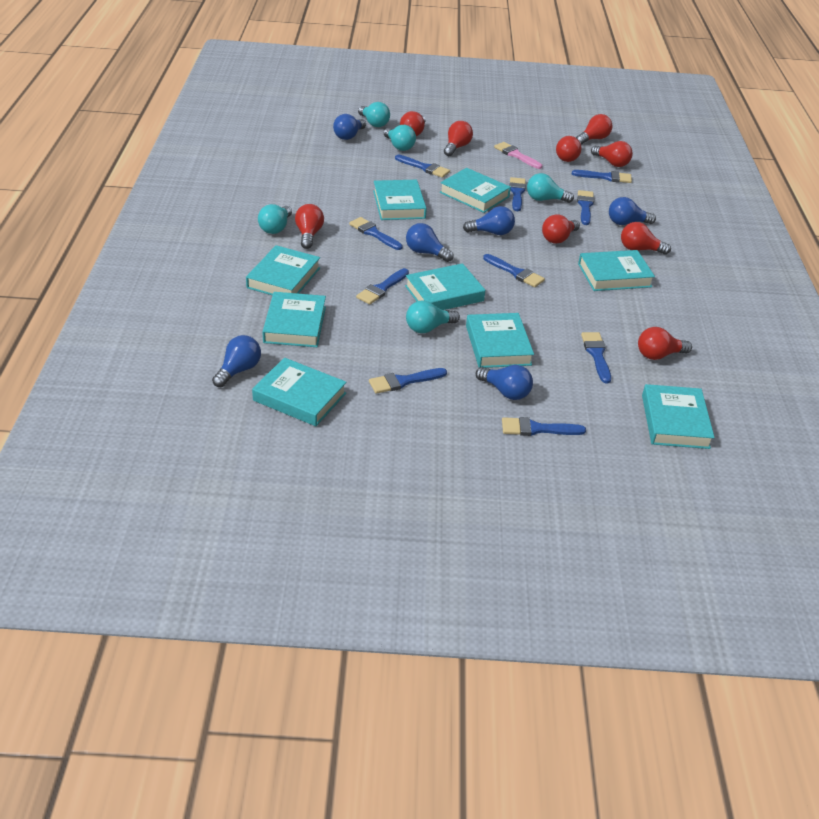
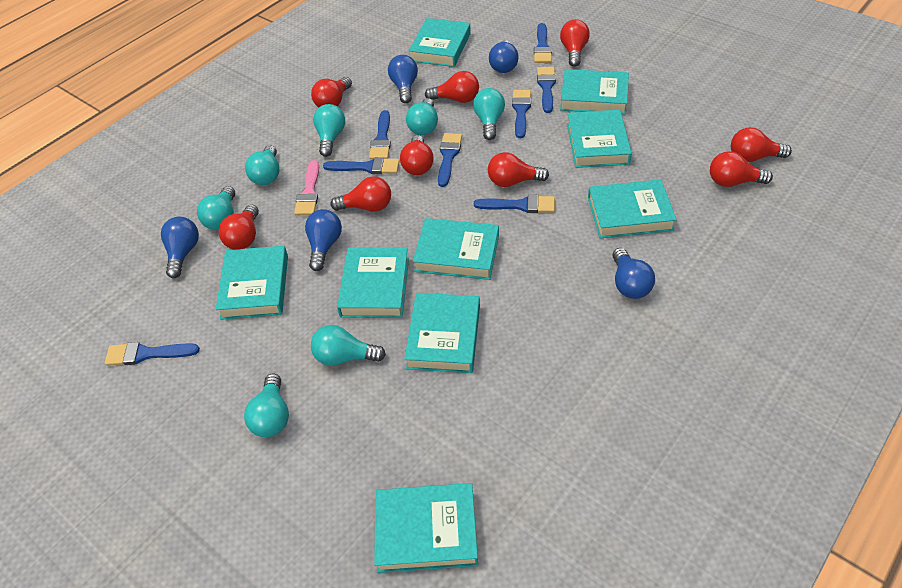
blue brush: [349,217,403,250] [356,268,409,304] [369,368,447,394] [395,154,450,178] [483,254,545,287] [502,417,586,436] [509,177,526,211] [572,170,632,183] [577,190,594,225] [581,332,611,383] = 10 -> [105,342,200,366] [323,157,399,174] [369,110,391,160] [438,133,462,187] [474,195,555,213] [512,90,531,138] [534,23,552,63] [537,67,556,113] = 8
blue light bulb: [212,335,261,387] [333,114,366,140] [406,223,454,262] [463,206,515,235] [476,365,533,400] [609,197,656,225] = 6 -> [161,217,199,278] [305,209,342,271] [388,55,418,103] [489,40,519,73] [613,248,655,299] = 5
turquoise light bulb: [258,204,292,234] [358,102,390,127] [384,125,416,151] [406,301,460,333] [527,173,574,203] = 5 -> [197,186,235,230] [244,374,289,437] [245,145,280,185] [311,325,386,366] [313,104,345,157] [406,98,438,135] [473,88,505,140] = 7

